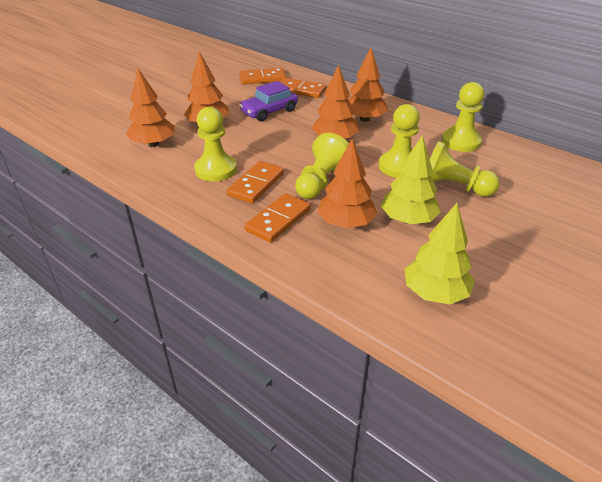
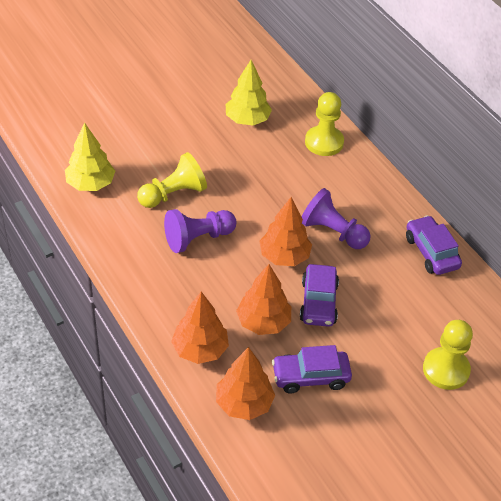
orange domino: [227,161,284,203] [239,68,286,84] [244,193,311,243] [280,78,327,98] = 4 -> none = 0
orange tree: [126,69,175,147] [184,51,230,122] [312,64,359,138] [317,138,377,228] [349,48,388,122] = 5 -> [171,292,229,364] [216,347,275,420] [236,264,291,335] [259,197,312,266] = 4
purple car: [239,81,298,121] = 1 -> [272,345,352,393] [300,264,339,327] [406,215,462,275] = 3
purple pawn: none = 0 -> [164,209,237,253] [302,188,371,249] = 2
yellow pawn: [194,107,237,181] [295,133,349,199] [379,104,420,178] [430,141,500,197] [442,82,484,152] = 5 -> [137,152,207,208] [305,92,344,156] [423,320,473,390] = 3

